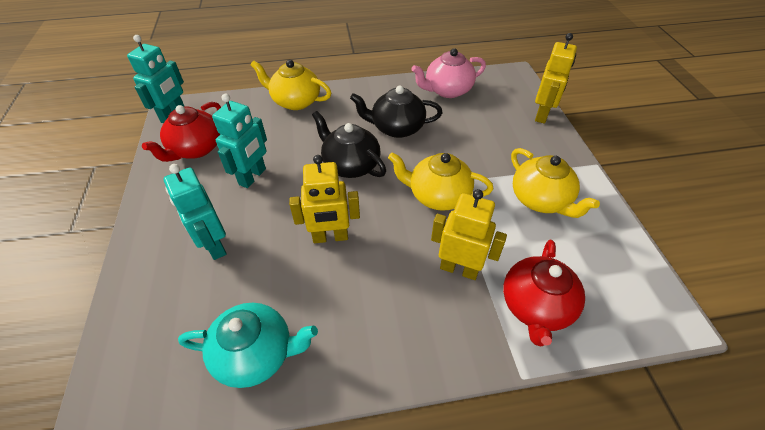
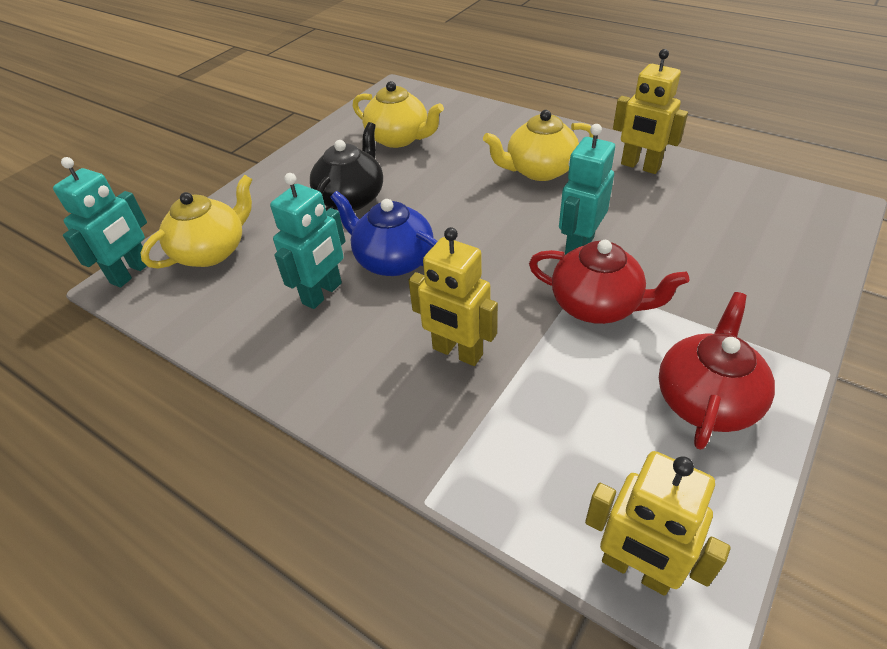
black teapot: [312,111,386,178] [350,86,443,138] = 2 -> [310,122,383,211] = 1
blue teapot: none = 0 -> [330,191,438,276] = 1
pink teapot: [411,48,486,98] = 1 -> none = 0
turquoise teapot: [178,303,318,388] = 1 -> none = 0

